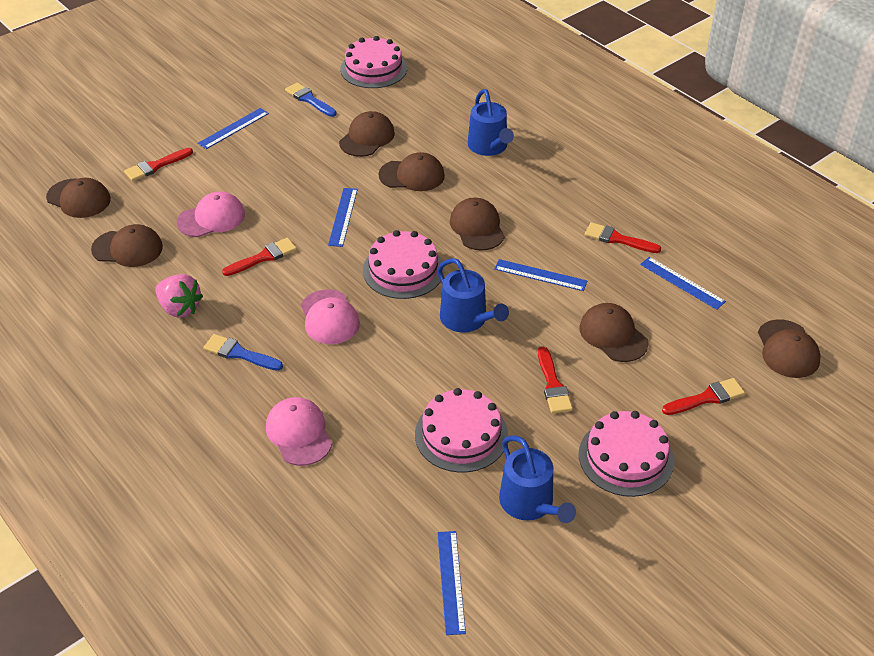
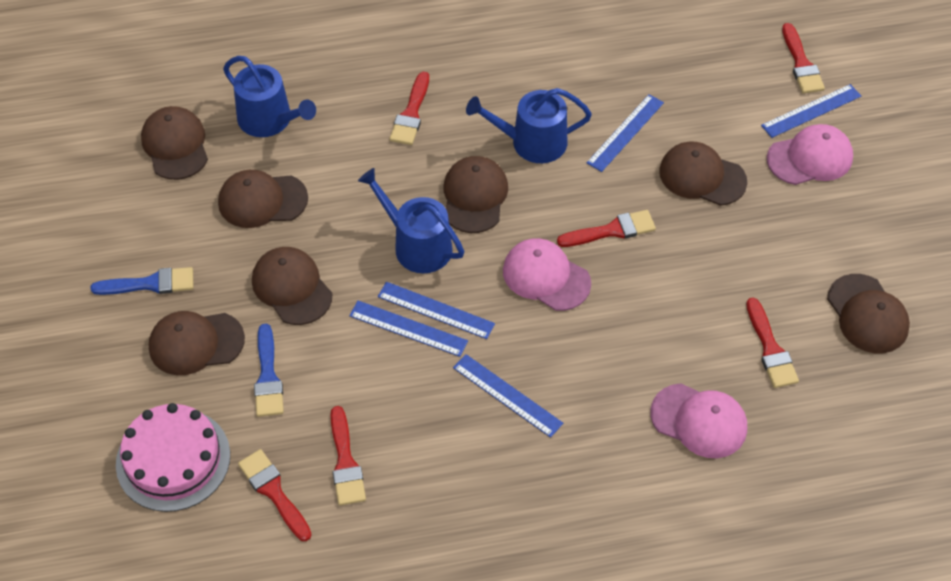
pink cake: [340,36,407,88] [363,230,444,299] [415,388,508,473] [579,411,674,497] = 4 -> [116,403,230,512] = 1
pink strawberry: [155,274,203,318] = 1 -> none = 0
red brush: [124,148,193,181] [222,238,297,276] [538,347,573,413] [585,222,661,253] [662,378,745,415] = 5 -> [238,449,312,541] [330,406,366,506] [389,72,429,145] [557,210,656,247] [746,298,799,388] [782,23,825,94] = 6

